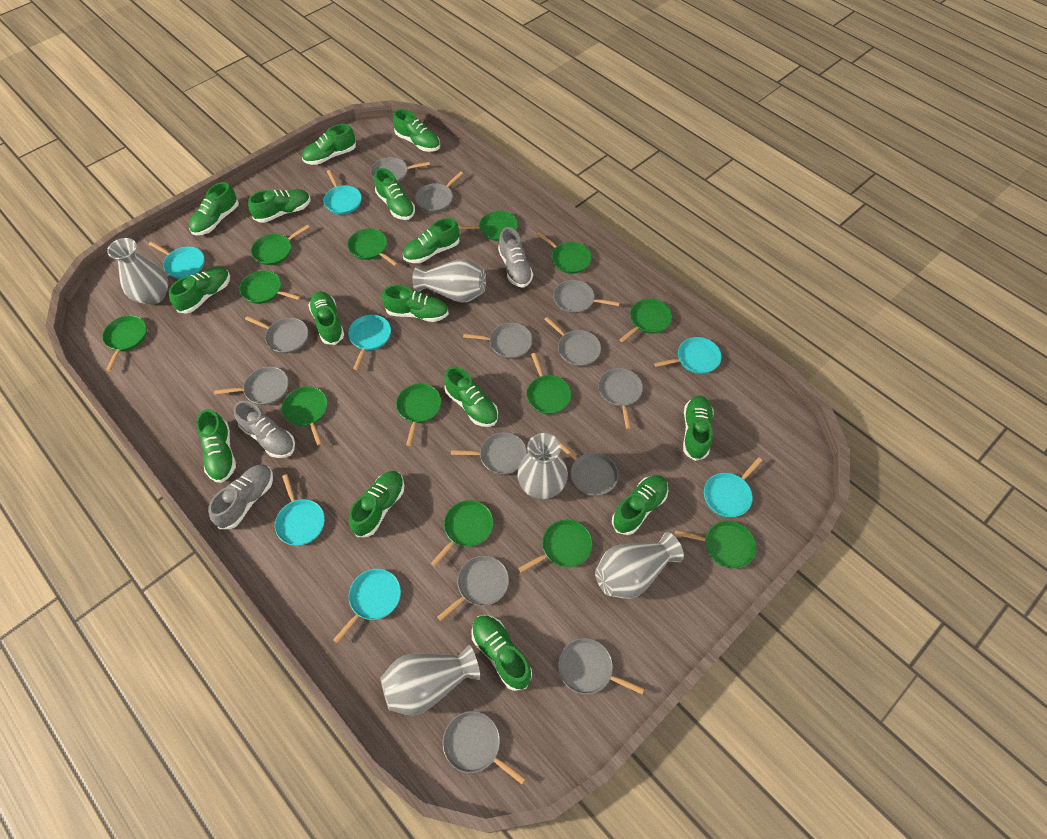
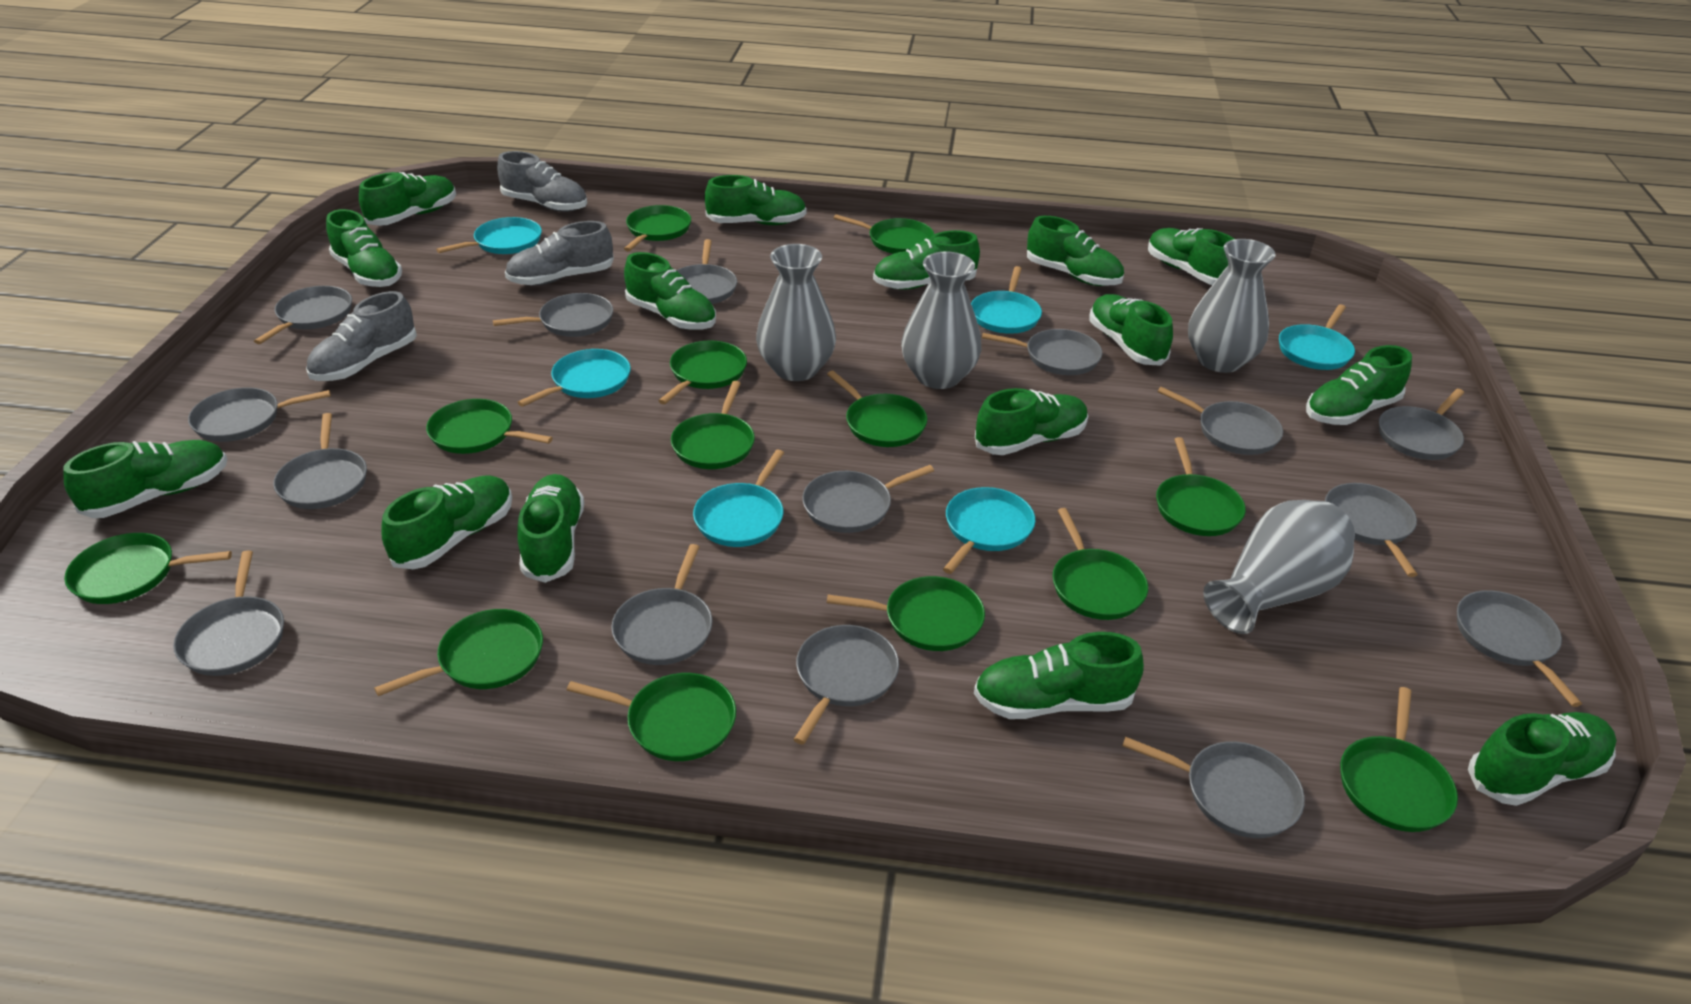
grey pan: [214,367,289,405] [245,316,308,354] [371,157,430,183] [415,171,463,212] [437,556,509,621] [443,711,526,784] [451,432,527,475] [463,323,532,359] [544,317,601,367] [553,280,620,314] [558,440,618,496] [558,638,644,694] [598,368,643,429] = 13 -> [173,550,284,676] [188,387,331,442] [254,286,352,344] [273,413,367,509] [493,293,613,337] [611,544,712,665] [676,239,737,304] [793,625,899,744] [802,465,934,533] [982,329,1102,375] [1122,737,1305,838] [1157,387,1283,455] [1325,483,1418,577] [1379,389,1464,460] [1457,590,1582,707] = 15
grey vase: [107,238,168,305] [380,645,480,715] [412,259,486,303] [517,433,568,499] [595,532,684,599] = 5 -> [756,244,836,381] [901,251,981,389] [1188,239,1276,373] [1203,500,1355,634] = 4
turquoise pan: [149,241,204,279] [275,474,325,546] [324,170,362,215] [333,569,401,643] [348,315,391,370] [654,337,722,374] [704,457,763,517] = 7 -> [436,217,542,254] [518,349,631,407] [693,449,784,547] [943,487,1036,574] [971,266,1042,334] [1279,304,1355,370] = 6

